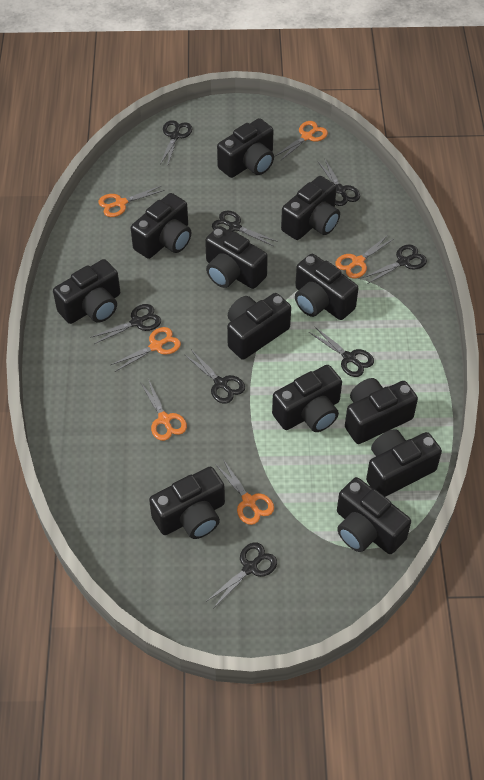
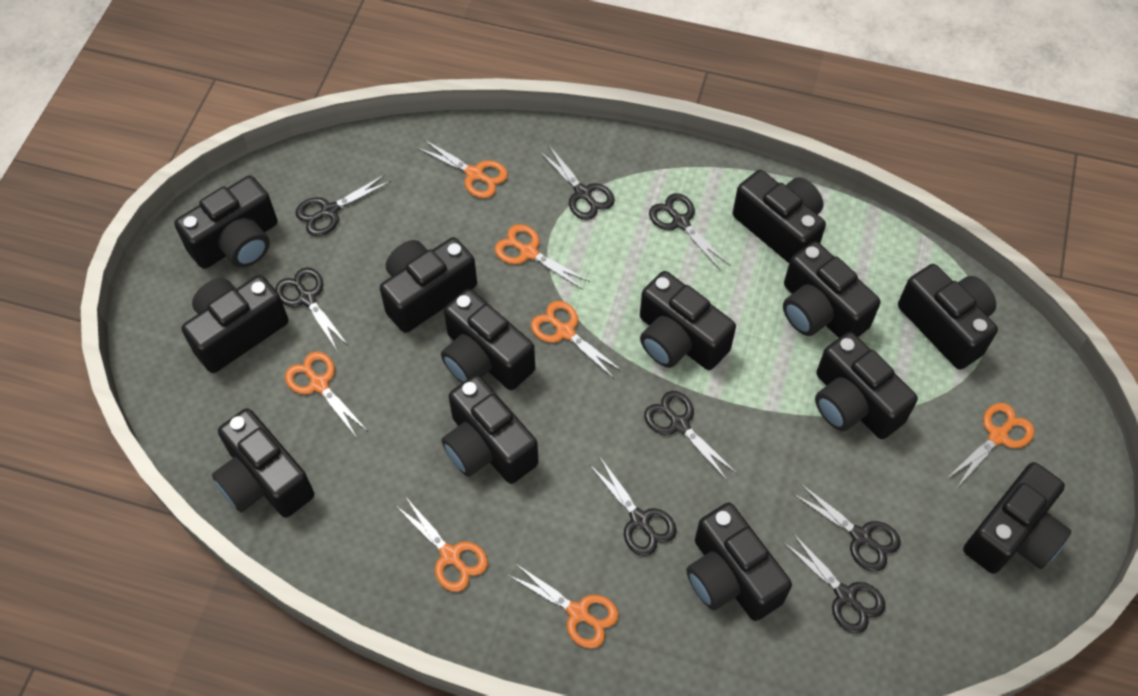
black camera: [53,259,120,324] [131,193,191,259] [149,467,225,539] [205,226,268,289] [217,118,274,178] [227,293,291,360] [272,365,342,432] [281,176,340,240] [295,254,358,320] [337,477,411,554] [345,378,418,444] [366,429,442,497] = 12 -> [174,176,278,269] [182,275,289,373] [212,408,314,518] [380,237,477,333] [441,289,535,390] [441,375,538,484] [640,271,736,370] [686,502,792,621] [733,170,826,263] [783,241,880,338] [815,332,918,439] [898,264,998,370] [963,462,1071,574] = 13
orange scissors: [98,186,165,217] [111,327,181,372] [140,379,187,441] [215,460,274,525] [275,121,328,161] [335,235,394,279] = 6 -> [285,351,367,438] [395,496,488,592] [417,139,508,198] [495,224,590,290] [508,563,619,648] [531,301,622,378] [948,403,1034,486] = 7

